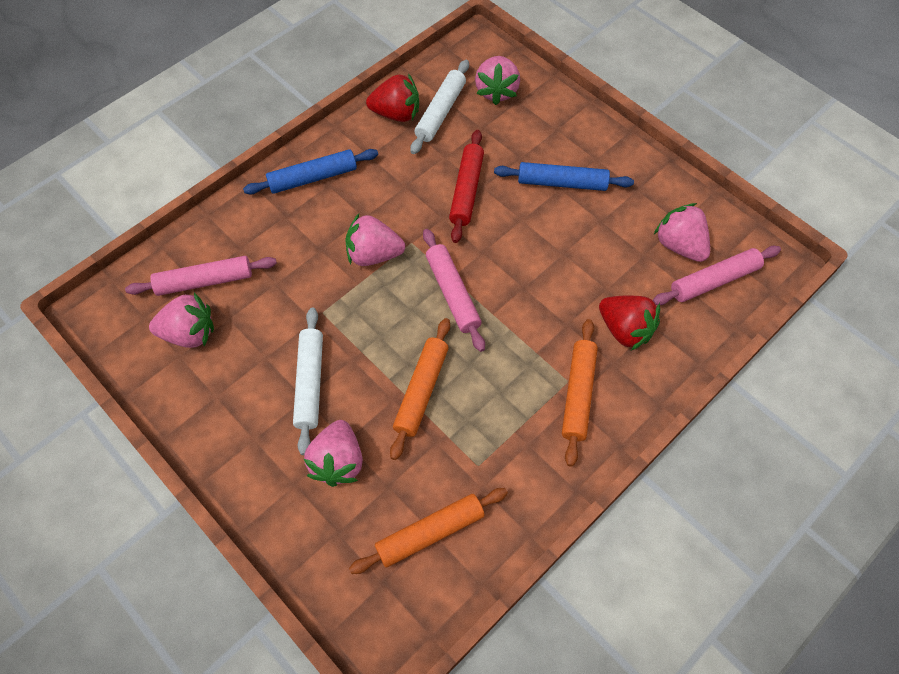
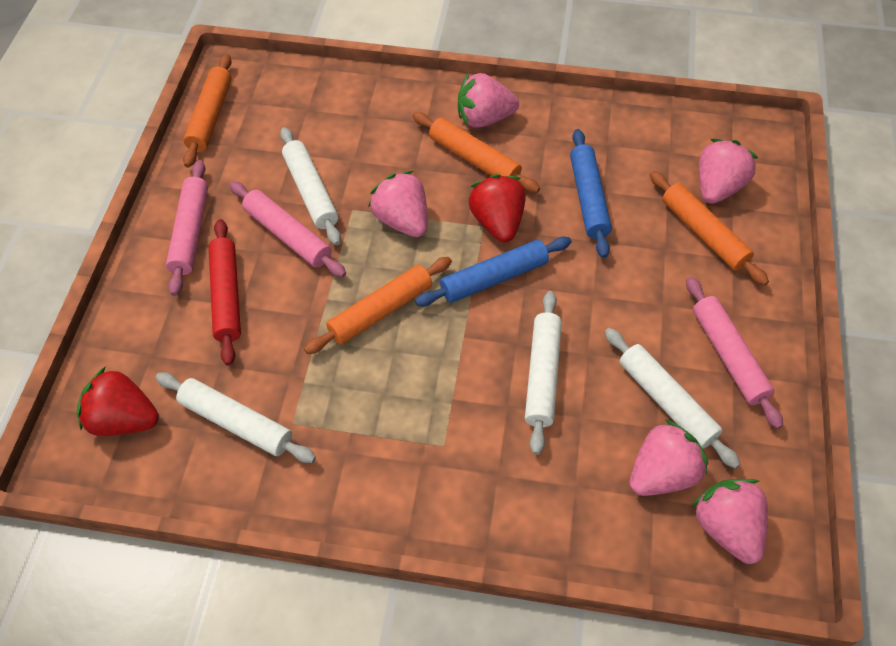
orange rolling pin: [349,488,508,574] [390,318,450,460] [562,319,598,467] = 3 -> [183,54,232,168] [304,257,452,354] [413,112,540,193] [650,171,769,286] = 4
white rolling pin: [293,308,323,455] [410,60,469,154] = 2 -> [156,372,316,463] [280,127,341,245] [525,291,562,455] [605,328,740,469] = 4

